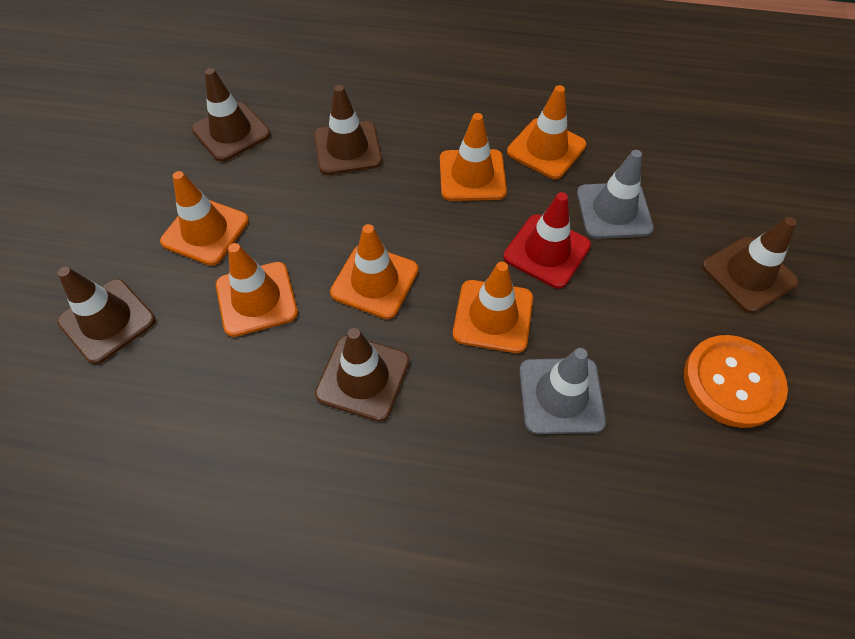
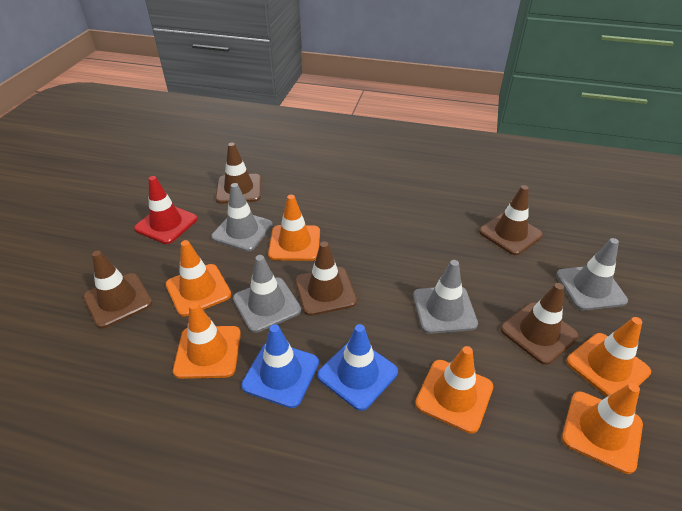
blue traffic cone: none = 0 -> [241,324,319,408] [318,324,398,411] = 2
grey traffic cone: [519,348,606,434] [577,150,654,239] = 2 -> [211,183,273,252] [233,255,301,333] [413,260,478,334] [556,238,628,310] = 4
orange button: [684,335,788,428] = 1 -> none = 0

